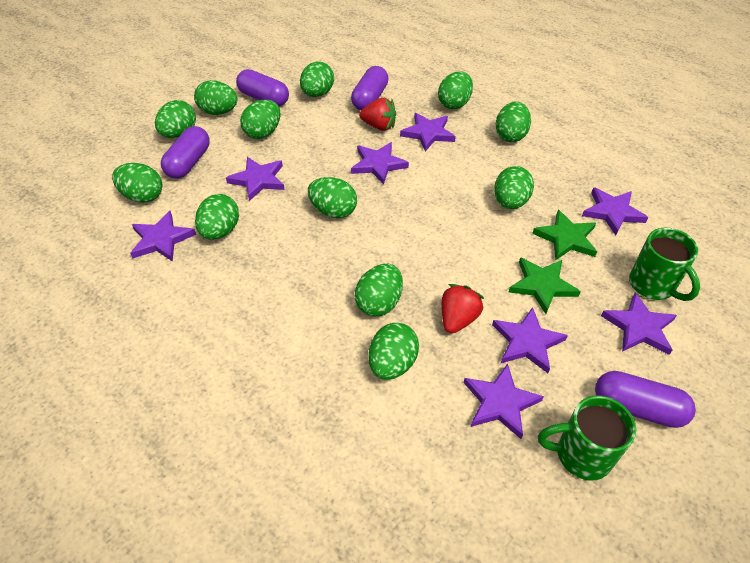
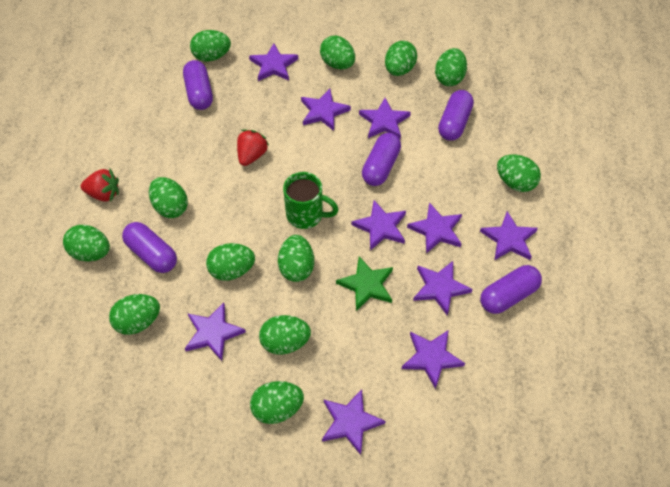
green mug: [538,395,636,481] [629,228,700,301] = 2 -> [283,172,339,229] = 1
green star: [509,257,581,314] [532,210,597,261] = 2 -> [336,256,393,311] = 1
purple capsule: [161,126,210,179] [236,69,289,106] [351,66,388,110] [595,371,696,428] = 4 -> [122,222,177,273] [183,60,213,110] [362,133,401,186] [438,90,474,141] [480,265,542,314] = 5
purple star: [130,211,196,262] [226,157,285,201] [351,142,409,185] [400,113,456,151] [464,363,544,439] [492,307,568,373] [582,187,649,235] [601,293,677,355] = 8 -> [185,303,246,361] [249,43,298,81] [301,89,351,131] [322,389,386,455] [351,200,406,251] [359,98,411,139] [402,330,465,389] [407,202,462,253] [413,261,473,315] [480,211,538,260] = 10

